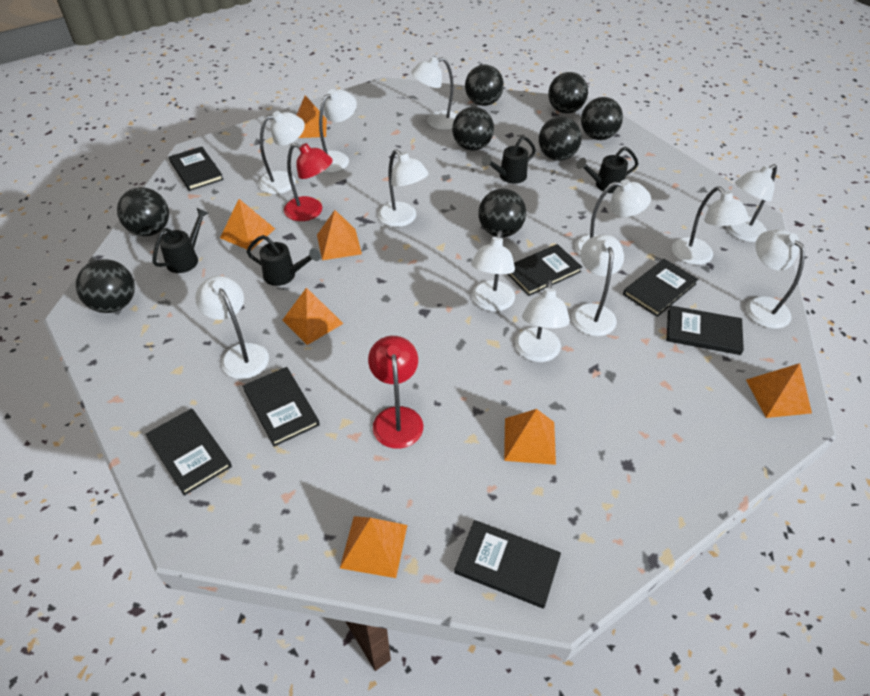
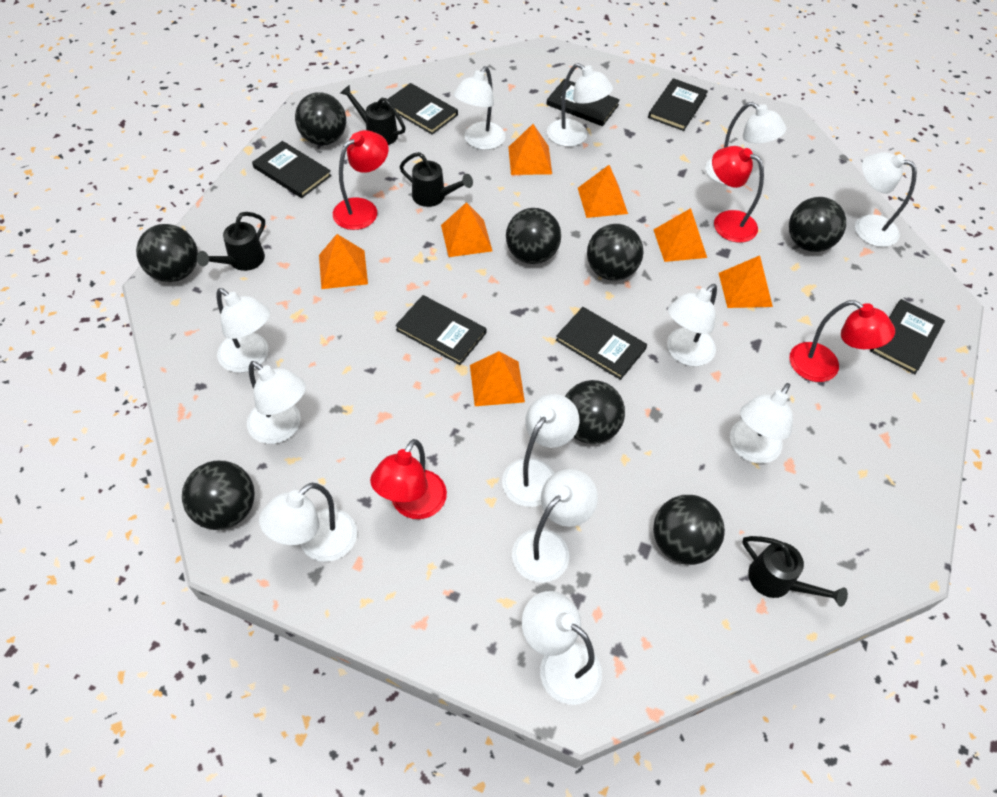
red lamp: [284,143,333,221] [368,336,423,449] = 2 -> [333,130,388,230] [370,439,447,519] [712,146,764,243] [789,300,895,382] = 4

